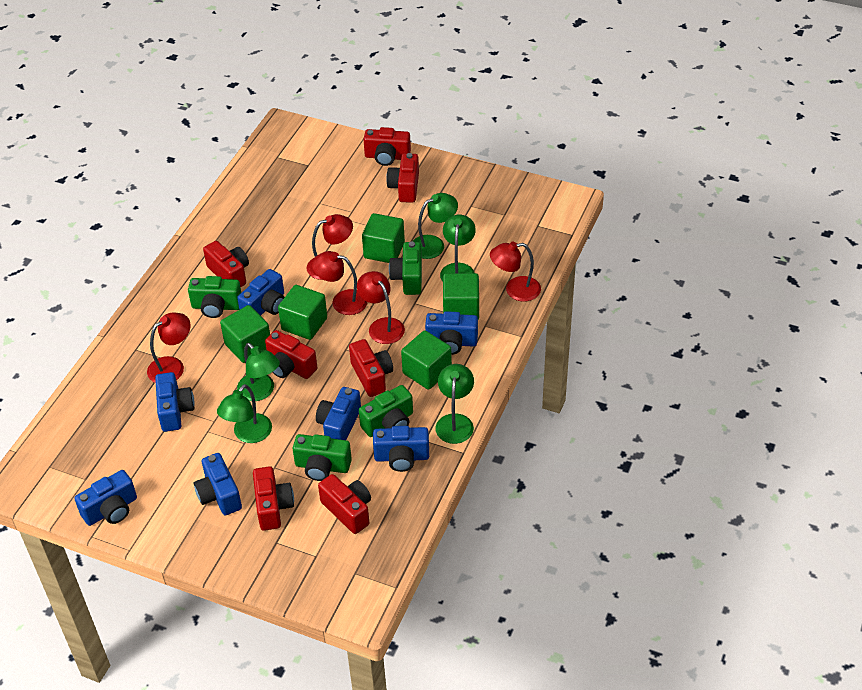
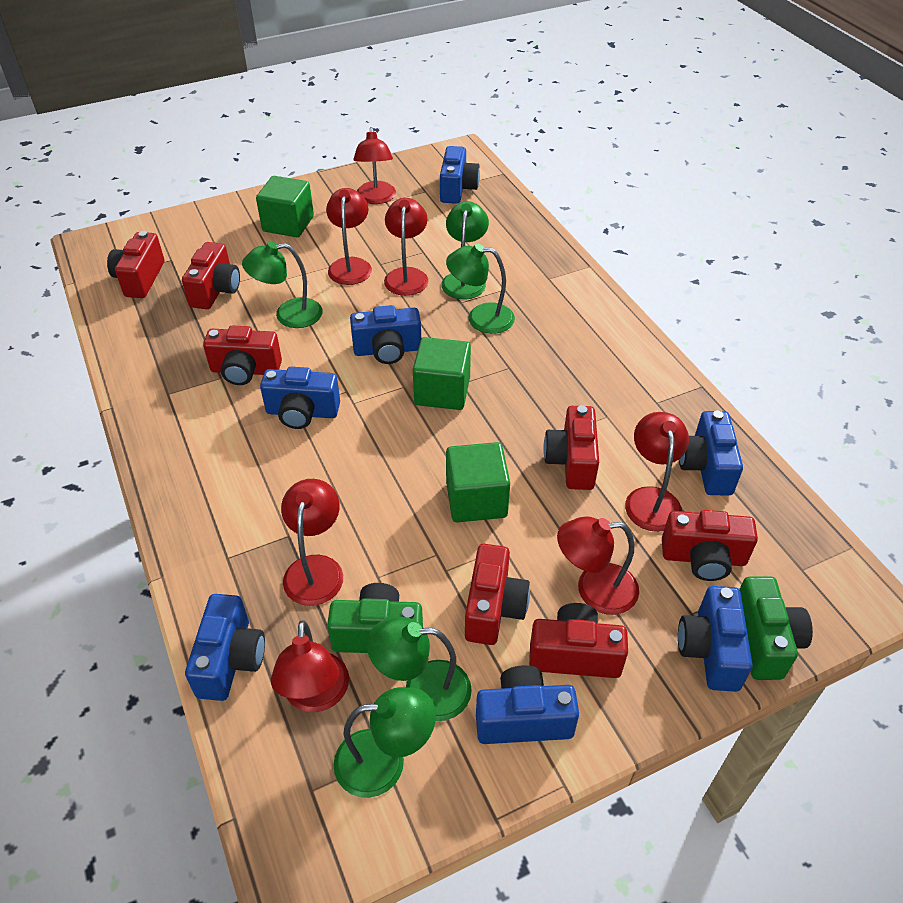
green camera: [188,276,241,318] [293,434,352,481] [359,385,413,437] [389,241,422,295] = 4 -> [327,583,423,653] [739,576,813,680] = 2
green cube: [220,305,270,363] [278,285,327,340] [362,213,405,263] [401,330,452,390] [443,273,479,320] = 5 -> [256,176,314,237] [413,337,471,410] [446,442,510,522] = 3
red lamp: [147,312,191,383] [307,214,353,280] [312,251,368,315] [357,271,405,344] [490,242,541,302] = 5 -> [271,620,349,712] [281,479,343,606] [326,188,372,285] [353,127,396,204] [384,198,428,296] [557,516,639,615] [625,412,689,532] = 7

